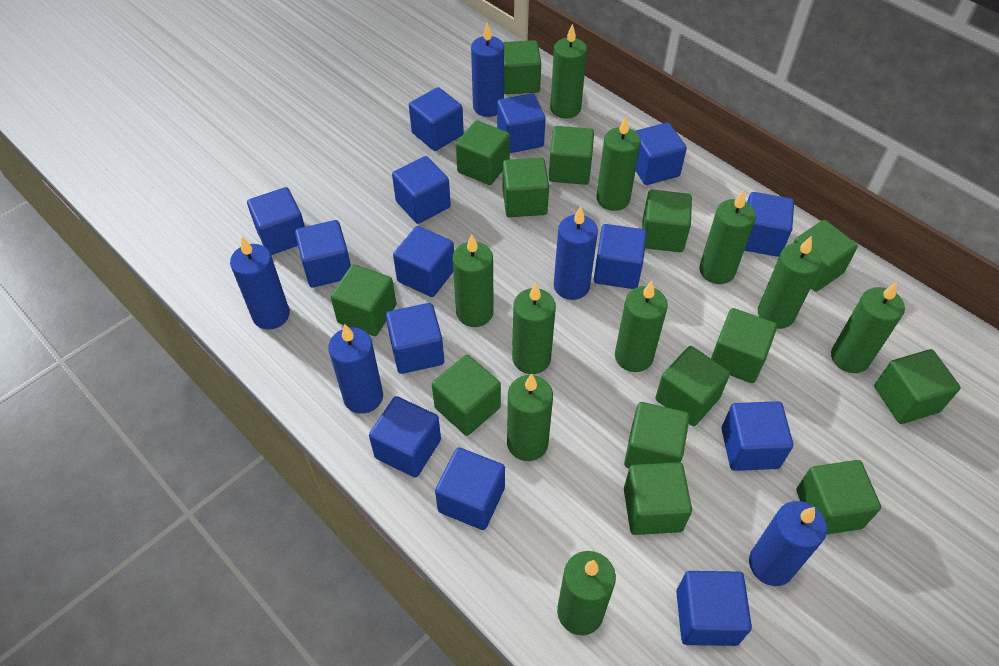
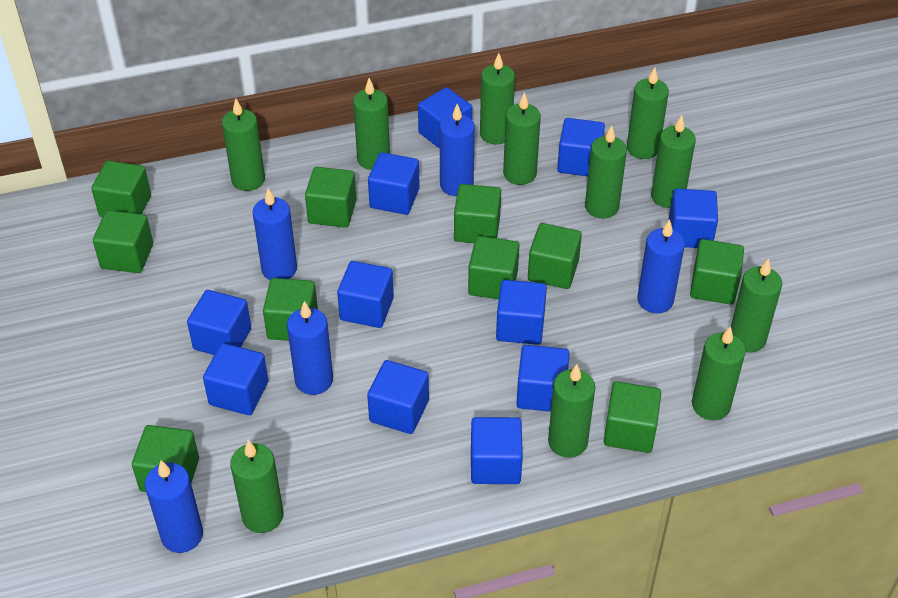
blue cube: [247,187,305,255] [295,220,351,288] [369,396,441,478] [386,303,444,374] [392,156,451,224] [393,226,454,297] [409,87,464,151] [435,447,505,530] [497,93,546,153] [594,224,647,289] [635,122,687,185] [676,571,752,646] [721,401,793,471] [744,192,794,257] = 14 -> [187,290,251,355] [203,343,268,415] [337,261,394,328] [367,360,429,434] [368,152,420,215] [418,87,472,149] [471,417,523,484] [496,280,547,345] [516,345,570,412] [557,118,605,176] [669,188,718,248] = 11
green candle: [452,234,494,327] [507,374,553,461] [512,283,556,374] [550,24,587,119] [557,551,616,635] [597,116,641,211] [615,281,668,372] [699,190,756,284] [758,236,822,329] [831,282,905,373] = 10 -> [222,99,265,191] [230,440,283,533] [353,78,390,170] [480,53,515,145] [503,92,541,185] [548,364,595,458] [585,126,627,219] [627,67,669,159] [651,115,696,208] [692,326,746,420] [731,258,782,353] = 11
green cube: [331,264,396,336] [432,355,501,436] [456,120,510,185] [503,40,541,94] [503,158,549,217] [549,126,594,185] [624,402,690,468] [624,462,692,535] [642,190,692,252] [655,346,730,426] [711,308,777,383] [794,220,858,292] [796,460,881,534] [874,349,960,424] = 14 -> [91,161,151,217] [93,210,153,273] [132,425,199,492] [263,278,318,341] [305,167,357,228] [454,184,501,243] [468,236,519,299] [528,223,582,289] [604,381,661,453] [690,239,744,305] = 10

